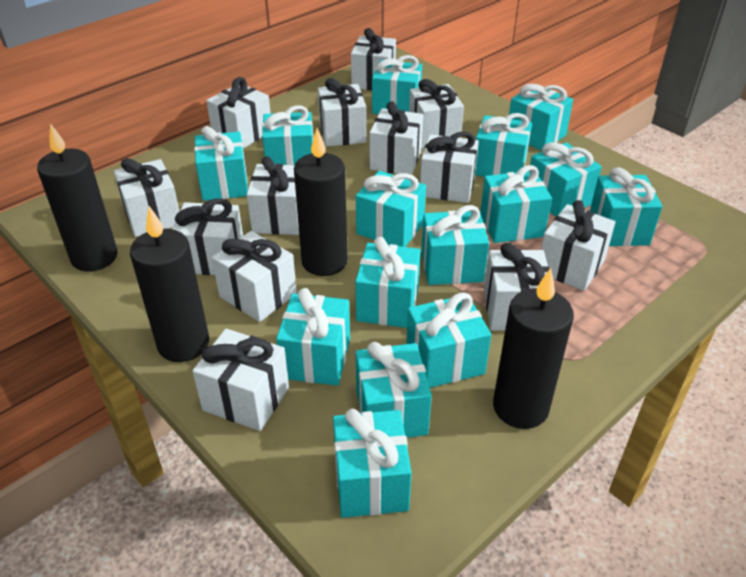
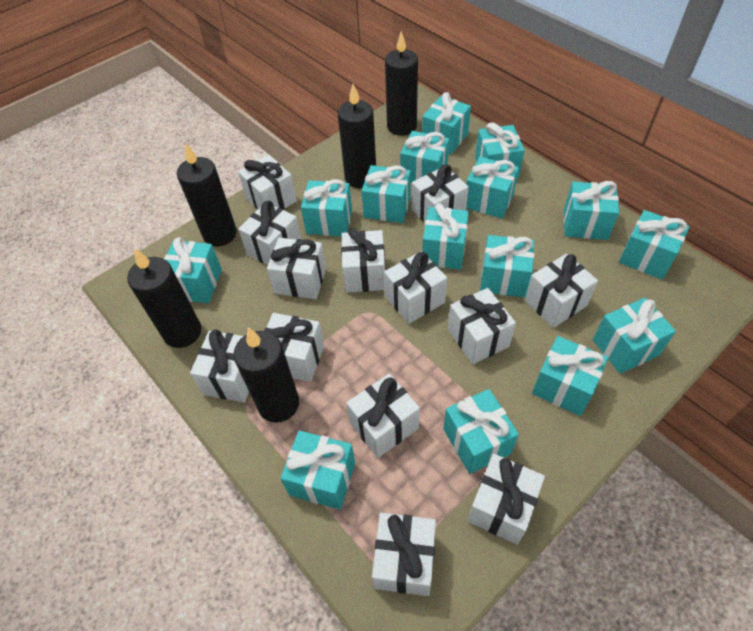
black candle: [37,123,118,272] [130,206,209,362] [294,128,348,276] [493,268,574,429] = 4 -> [127,248,201,348] [177,143,237,246] [233,327,299,423] [338,84,376,189] [385,31,418,136] = 5

